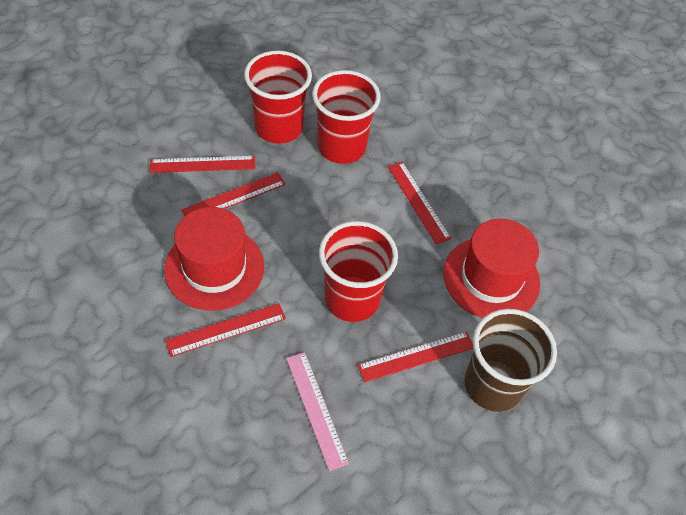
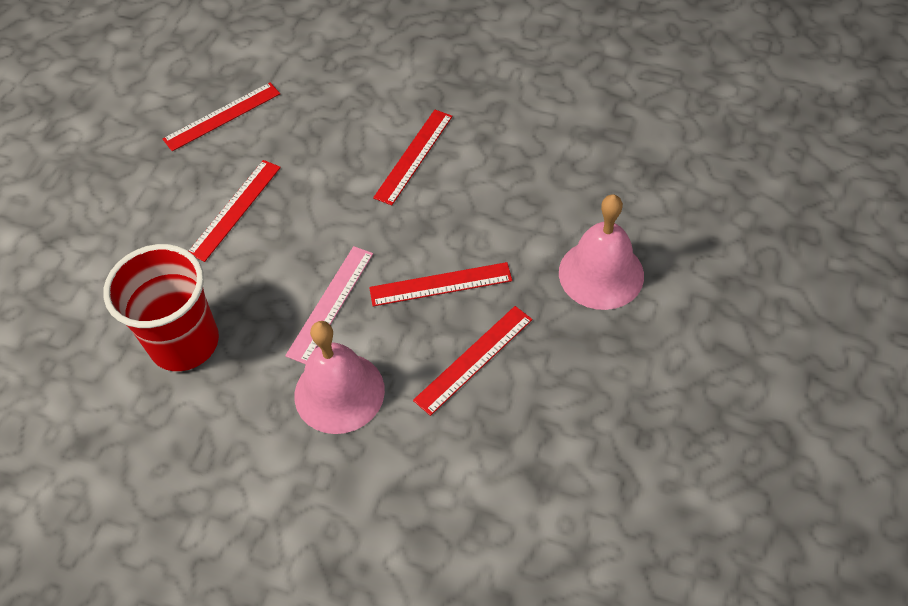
brown cup: [465,309,557,412] = 1 -> none = 0
pink bell: none = 0 -> [294,321,385,434] [559,194,644,310] = 2
red cup: [244,51,312,144] [312,70,381,164] [319,221,398,322] = 3 -> [103,244,219,371] = 1
red hat: [164,207,264,311] [443,219,540,318] = 2 -> none = 0

